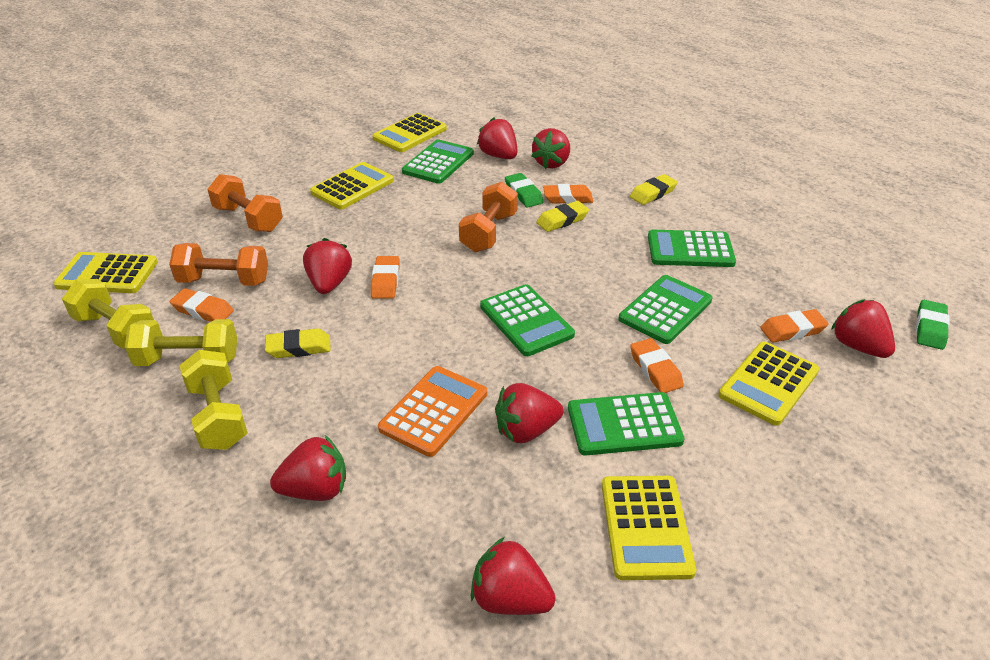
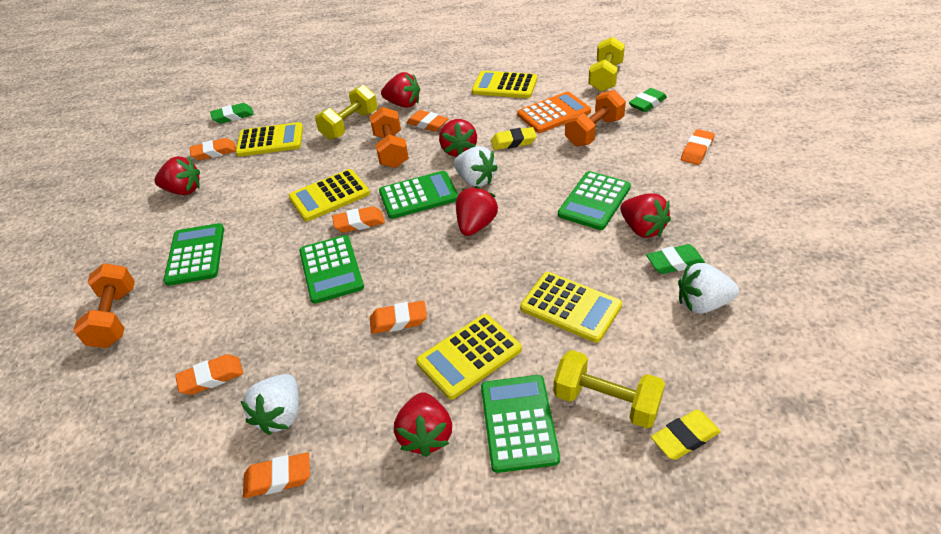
green eraser: [505,173,544,208] [916,300,950,350] = 2 -> [210,103,254,124] [629,88,667,112] [646,244,705,274] = 3
orange eraser: [170,288,234,322] [371,256,400,299] [543,184,593,204] [630,338,684,393] [760,309,829,343] = 5 -> [175,354,243,395] [190,138,236,160] [243,452,310,498] [332,206,385,233] [370,301,427,334] [407,110,449,132] [681,129,715,165] = 7
red strawberry: [270,435,346,501] [303,238,352,294] [471,537,556,615] [477,118,517,159] [495,383,564,443] [532,128,570,169] [831,299,895,358] = 7 -> [155,156,200,195] [381,72,420,108] [394,392,452,457] [439,119,477,157] [456,186,498,236] [620,193,671,238] = 6
white strawberry: none = 0 -> [241,374,299,435] [454,146,498,187] [678,263,739,313] = 3
yellow eraser: [265,328,331,358] [536,201,589,232] [630,174,678,205] = 3 -> [491,127,537,150] [651,410,721,460] = 2

